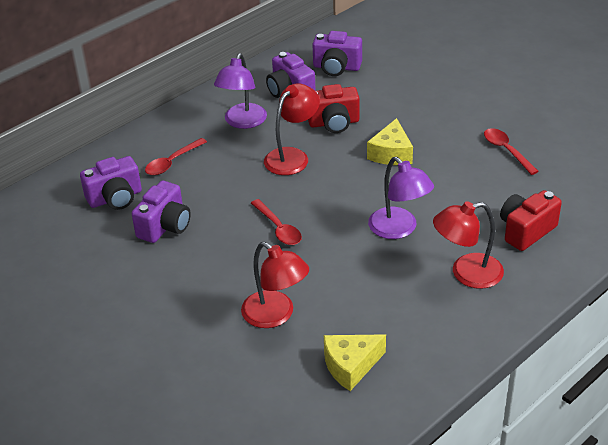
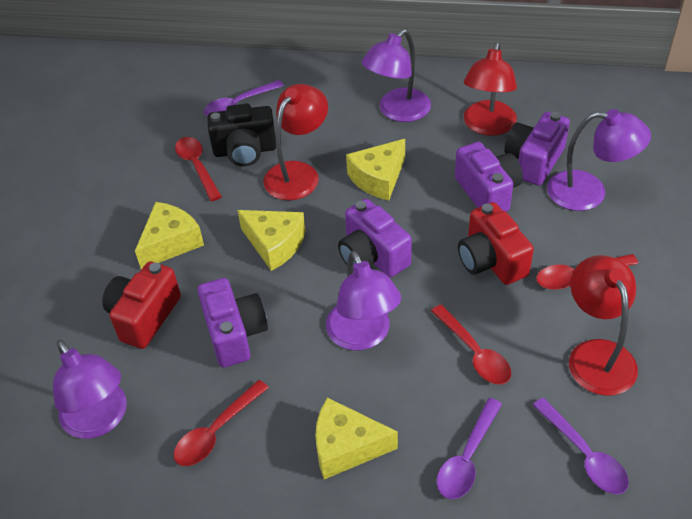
black camera: none = 0 -> [207,104,276,166] = 1
purple lamp: [214,53,267,129] [368,157,434,239] = 2 -> [53,340,127,439] [326,251,401,350] [362,29,431,122] [547,109,651,211] = 4
purple spoon: none = 0 -> [204,80,284,116] [437,398,502,499] [533,398,629,494] = 3
red spoon: [145,138,207,175] [251,199,302,245] [484,128,539,175] = 3 -> [173,380,269,466] [175,137,222,201] [431,305,511,384] [536,254,638,290] = 4
yellow cheese: [324,334,386,391] [367,118,413,165] = 2 -> [135,202,204,269] [237,210,306,271] [315,398,398,479] [346,139,405,201] = 4

